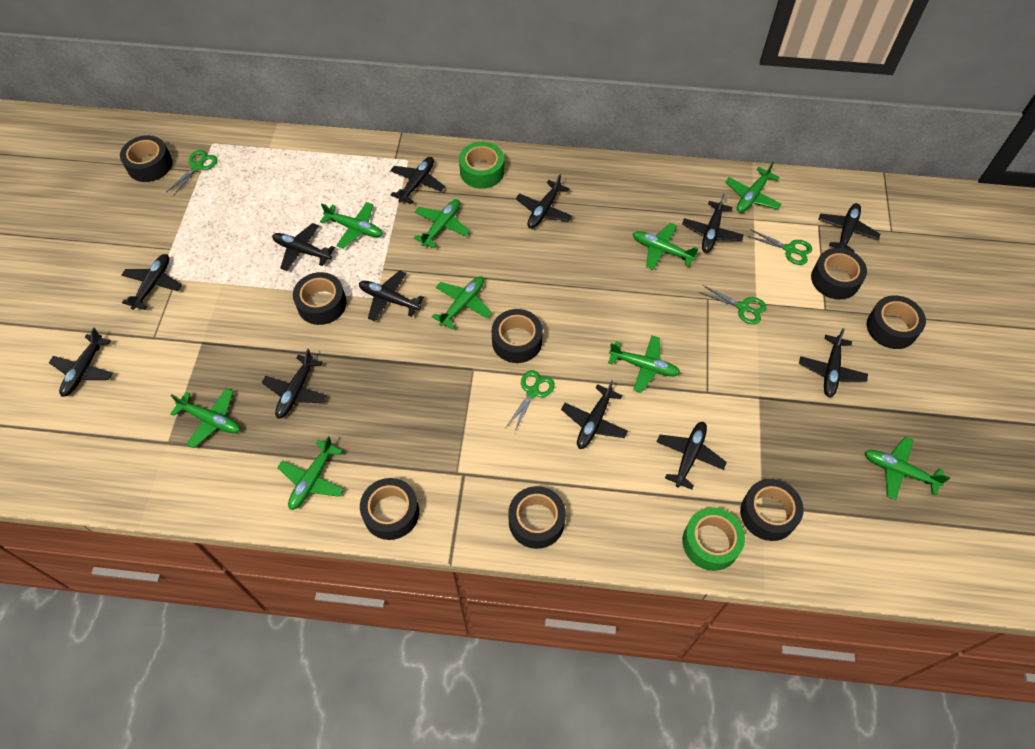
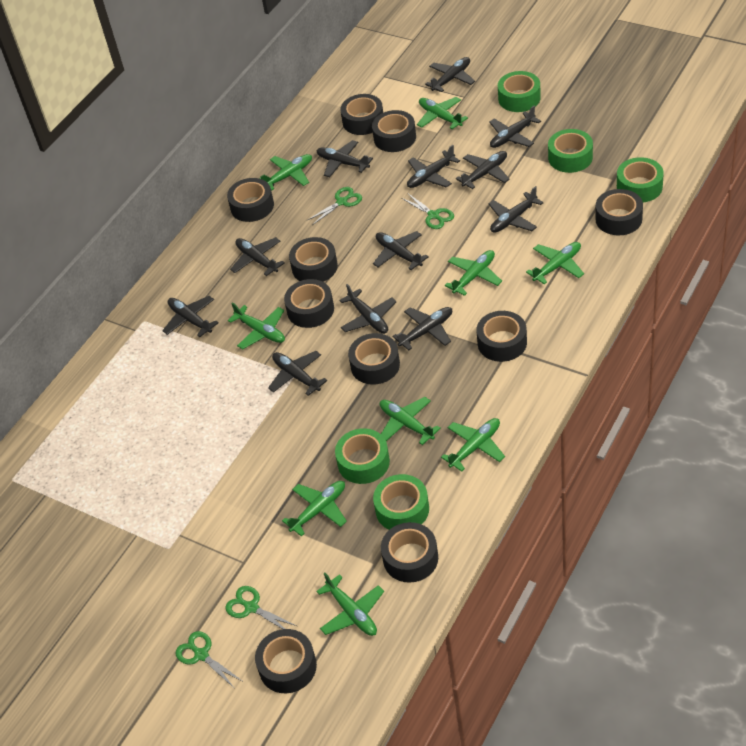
black tape: [120,135,172,182] [293,272,347,325] [360,478,419,540] [492,309,543,363] [509,486,566,549] [740,479,804,541] [811,248,867,300] [867,295,926,349] = 8 -> [227,178,274,222] [255,629,317,693] [284,279,334,328] [289,237,338,282] [340,94,383,135] [348,333,400,385] [372,110,416,152] [381,522,438,583] [476,311,527,362] [595,189,643,235] = 10
green tape: [459,142,504,189] [682,507,745,571] = 2 -> [335,428,390,484] [373,474,429,530] [498,71,541,112] [548,129,593,173] [617,157,664,202] = 5

